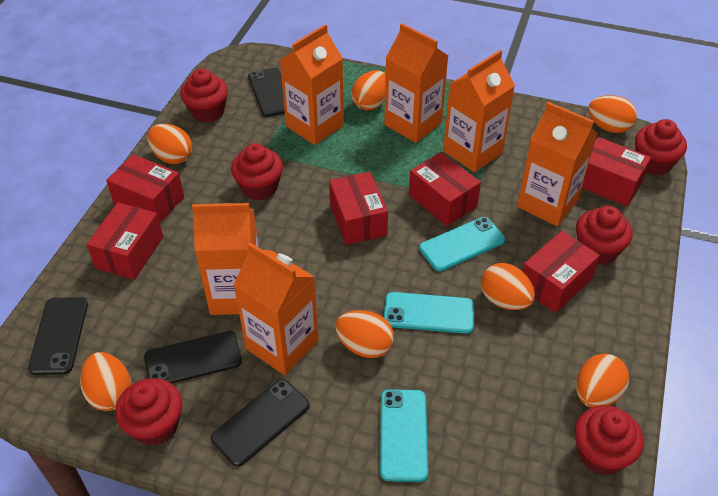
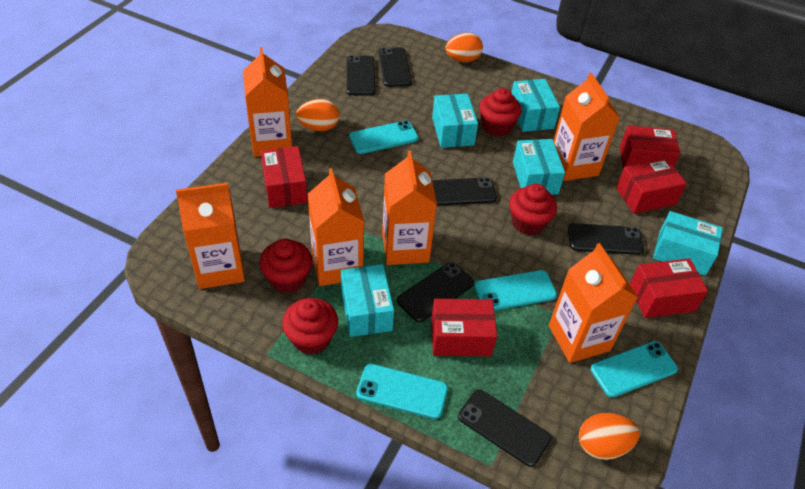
black phone: [28,297,88,375] [144,331,242,384] [211,379,310,467] [248,68,285,117] = 4 -> [347,55,375,96] [379,47,412,87] [397,262,474,322] [432,177,497,206] [458,390,551,467] [568,223,644,255] = 6
orange egg: [80,352,131,411] [147,124,192,164] [335,310,394,358] [351,70,386,110] [481,263,535,310] [576,354,629,408] [588,95,637,133] = 7 -> [296,99,339,131] [445,33,483,62] [579,413,640,460] = 3
red box: [86,202,163,280] [106,154,184,223] [329,172,388,245] [409,152,481,226] [522,231,600,313] [582,137,651,207] = 6 -> [261,146,307,208] [431,299,497,356] [616,158,687,214] [619,126,680,169] [630,258,708,318] = 5
red cupcake: [116,378,182,446] [180,68,228,123] [231,143,283,201] [574,406,644,475] [576,206,633,265] [635,119,687,176] = 6 -> [260,239,312,293] [282,298,338,355] [479,88,522,136] [509,184,557,235] = 4
turquoise box: none = 0 -> [341,264,394,337] [432,94,478,148] [511,79,560,132] [513,139,565,195] [653,211,723,276] = 5
turquoise phone: [380,389,428,482] [384,292,474,334] [419,217,505,271] = 3 -> [349,120,419,154] [356,364,448,419] [475,270,557,311] [590,341,678,398] = 4

